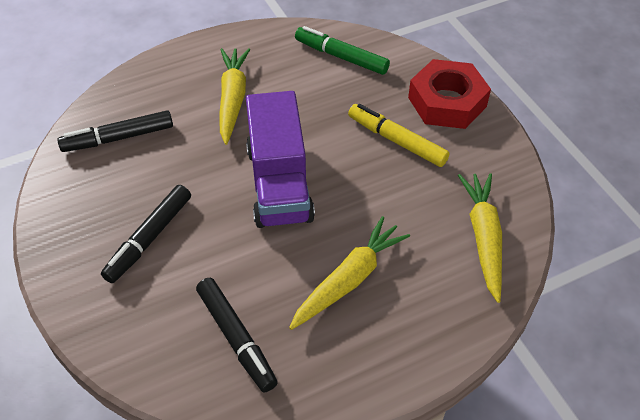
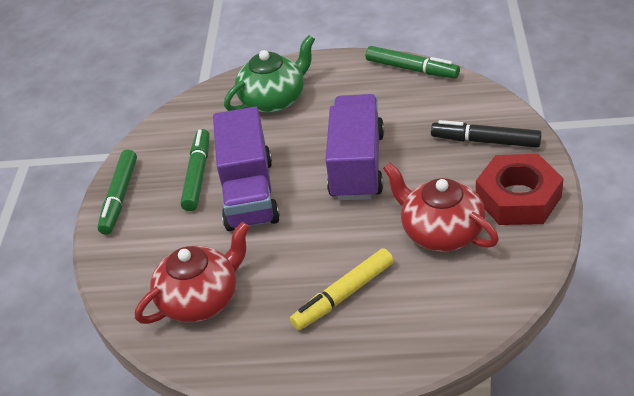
black marker: [57,110,173,152] [101,185,191,283] [196,278,278,392] = 3 -> [431,120,542,148] = 1
green marker: [295,26,390,75] = 1 -> [98,150,137,235] [180,129,209,211] [366,46,460,79] = 3
green teapot: none = 0 -> [224,35,315,113] = 1
purple truck: [246,91,315,228] = 1 -> [213,107,280,231] [325,94,384,201] = 2
red teapot: none = 0 -> [135,222,250,324] [383,162,499,252] = 2
yellow carrot: [219,48,250,145] [289,216,410,330] [458,173,502,303] = 3 -> none = 0

